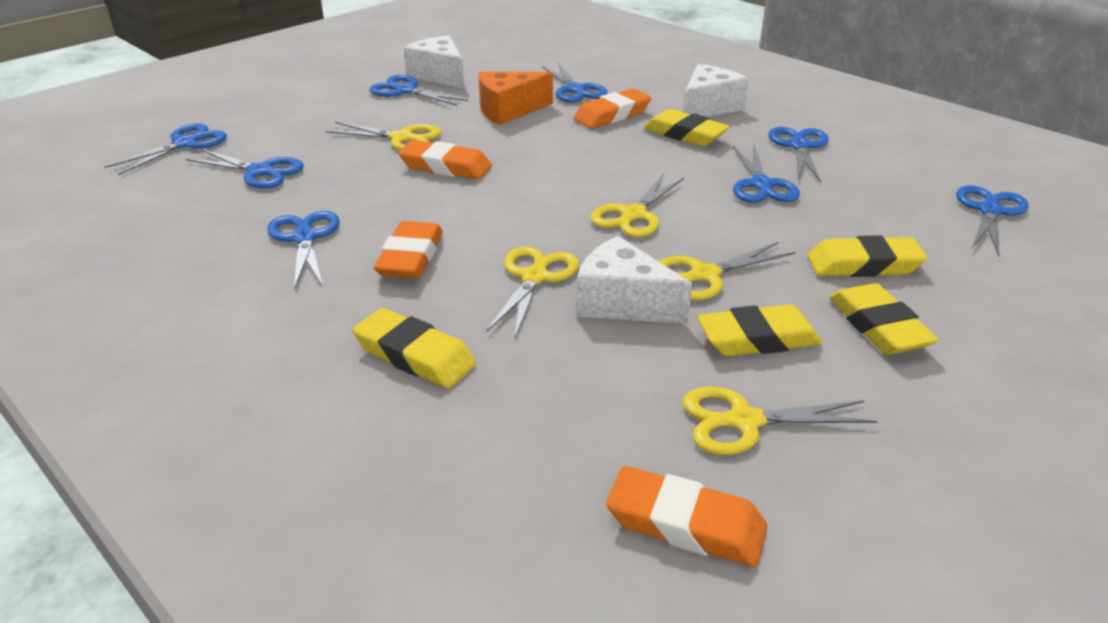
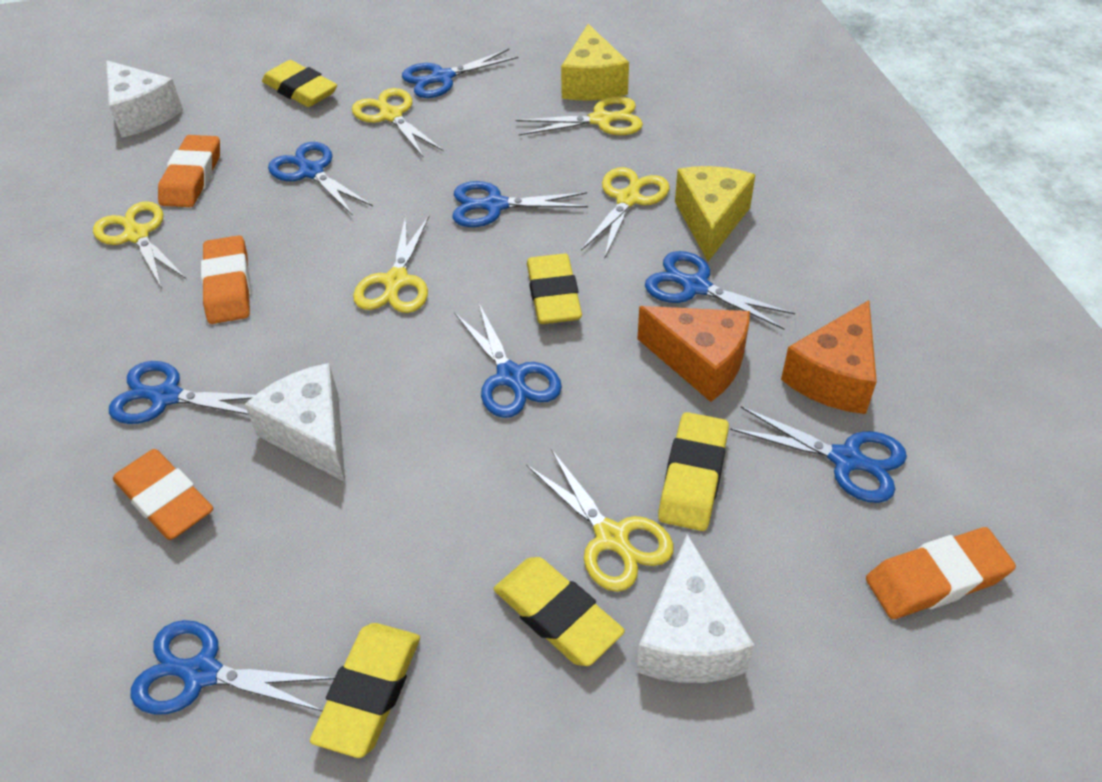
orange cheese: [479,71,553,125] = 1 -> [637,306,750,402] [781,300,877,414] = 2
yellow cheese: none = 0 -> [561,24,629,101] [675,166,755,262] = 2
yellow scissors: [326,122,441,150] [487,246,579,338] [590,174,684,237] [659,242,795,301] [683,387,877,455] = 5 -> [93,201,186,288] [352,88,443,158] [353,215,429,313] [516,96,643,136] [526,449,674,592] [581,167,669,257] = 6

